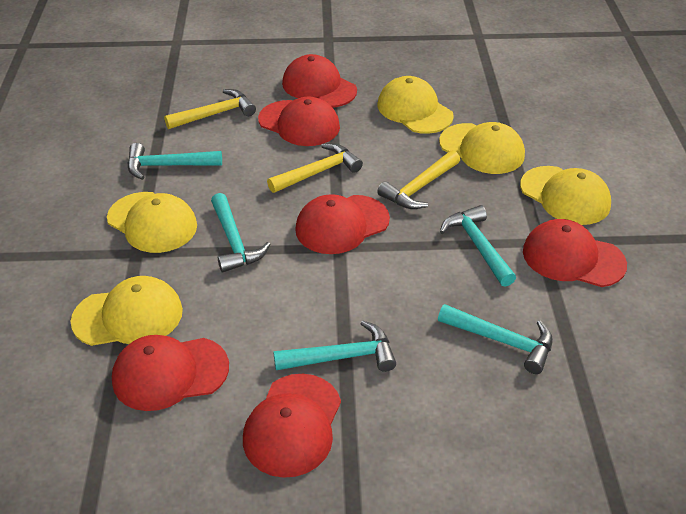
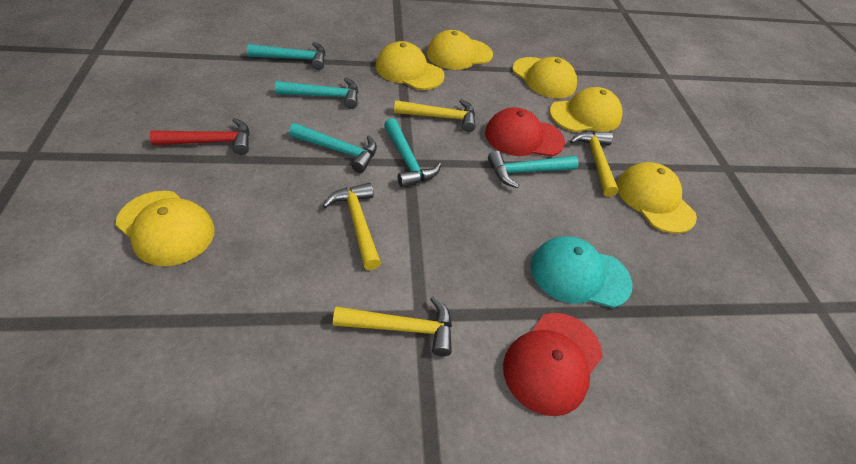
red cap: [112,335,229,411] [243,374,341,478] [258,97,340,146] [282,54,357,108] [295,194,390,254] [523,219,627,287] = 6 -> [485,108,565,156] [503,313,603,416] = 2
red hammer: none = 0 -> [150,118,250,155] = 1
turquoise cap: none = 0 -> [531,236,633,308] = 1
yellow cap: [70,276,183,346] [107,192,197,253] [377,76,454,134] [439,122,525,174] [520,166,611,225] = 5 -> [115,191,215,266] [376,41,445,90] [427,30,493,70] [512,57,577,98] [550,87,623,132] [617,162,697,234] = 6
yellow hammer: [164,89,256,129] [267,143,363,193] [377,150,460,209] = 3 -> [323,183,381,270] [333,296,452,356] [394,99,476,132] [570,131,618,197] = 4

